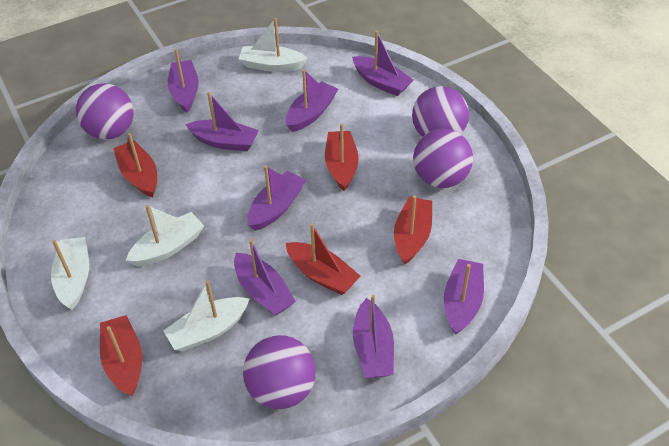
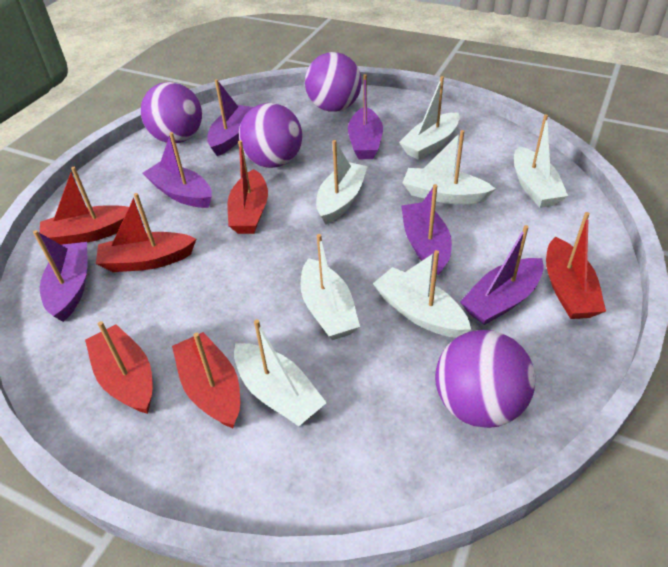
purple boat: [168,49,199,113] [185,92,259,151] [234,239,296,316] [247,165,306,231] [286,69,338,132] [352,31,413,96] [353,295,394,378] [444,259,484,334] = 8 -> [33,230,88,322] [143,132,212,208] [207,79,253,156] [348,74,383,159] [401,184,452,275] [460,225,544,325] = 6
red boat: [100,315,142,396] [113,133,157,197] [286,223,360,295] [325,124,359,191] [394,195,432,264] = 5 -> [40,167,129,245] [85,321,152,414] [96,193,196,272] [172,332,240,428] [228,140,268,234] [546,212,606,319] = 6
white boat: [51,237,89,310] [126,205,204,266] [163,280,249,351] [239,18,308,72] = 4 -> [234,319,327,427] [301,234,360,340] [316,140,368,225] [373,250,471,338] [399,76,460,160] [403,130,495,204] [514,114,568,208] = 7

